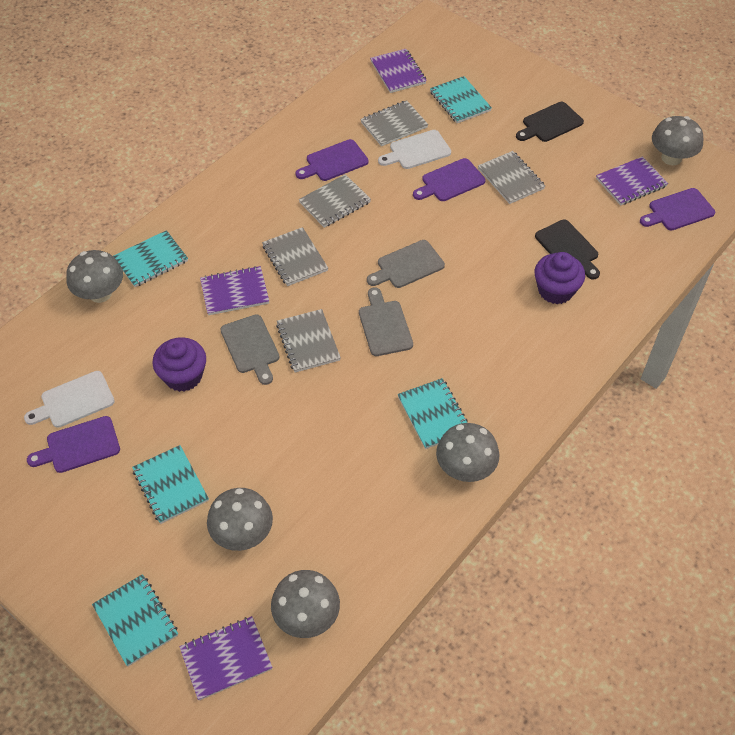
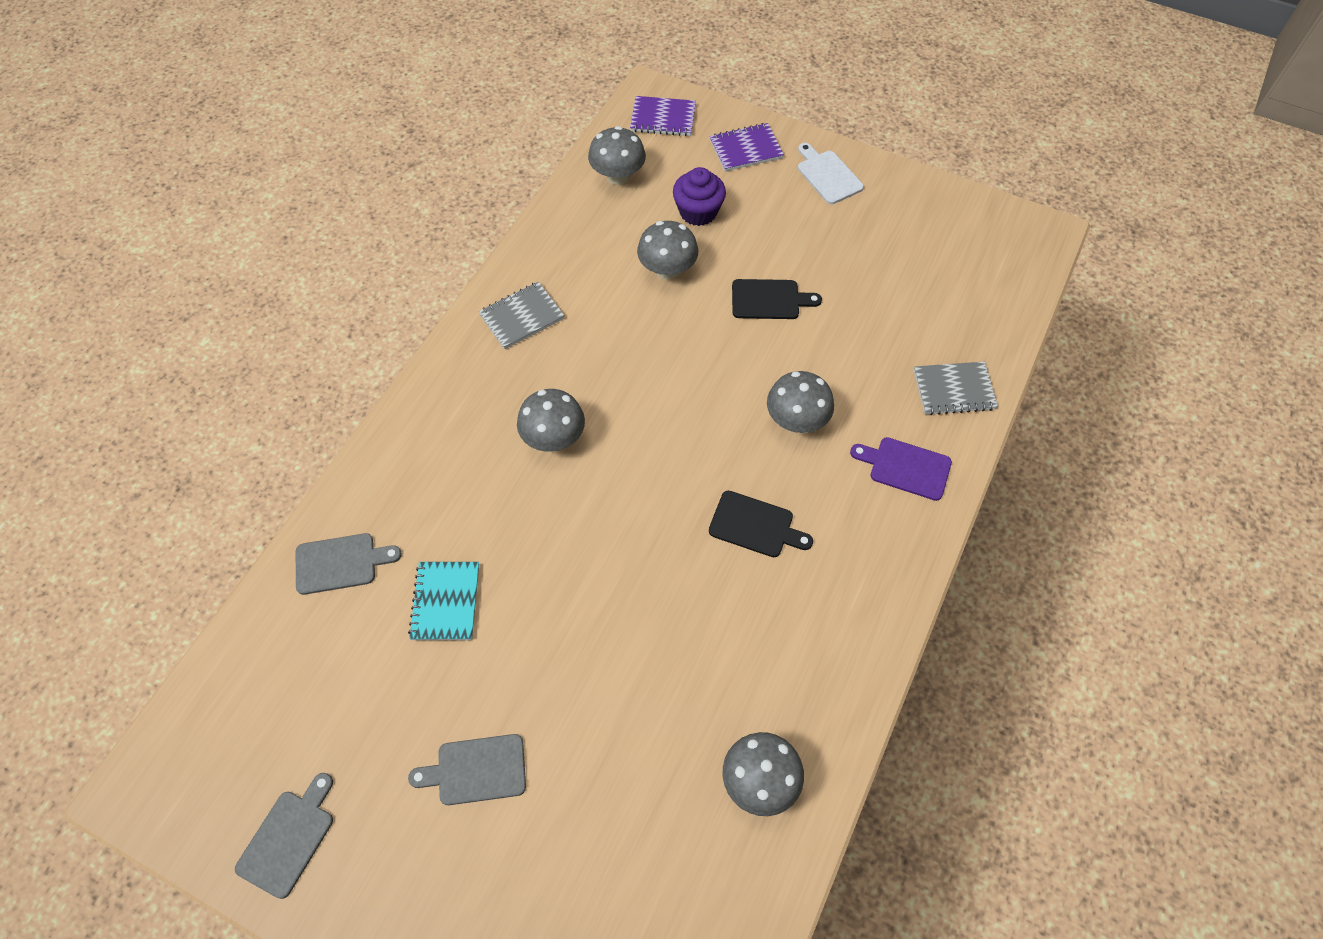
grey notebook: [262,227,328,286] [276,309,341,372] [299,174,371,228] [360,100,428,146] [478,151,545,204] = 5 -> [478,282,565,349] [914,362,998,415] = 2
purple cupcake: [152,337,206,392] [534,252,585,304] = 2 -> [673,167,726,226] = 1
purple cutting board: [27,416,120,473] [295,139,369,181] [413,158,486,201] [640,188,715,231] = 4 -> [850,437,952,501] = 1
purple notebook: [179,616,273,701] [200,266,269,315] [370,49,427,93] [596,156,668,206] = 4 -> [630,96,696,136] [710,123,784,171] = 2
turquoise notebook: [92,574,178,667] [113,230,188,287] [132,445,209,524] [397,378,468,449] [430,76,492,123] = 5 -> [408,562,479,640] = 1
white cutting board: [24,371,115,428] [378,130,451,169] = 2 -> [798,143,864,204] = 1

